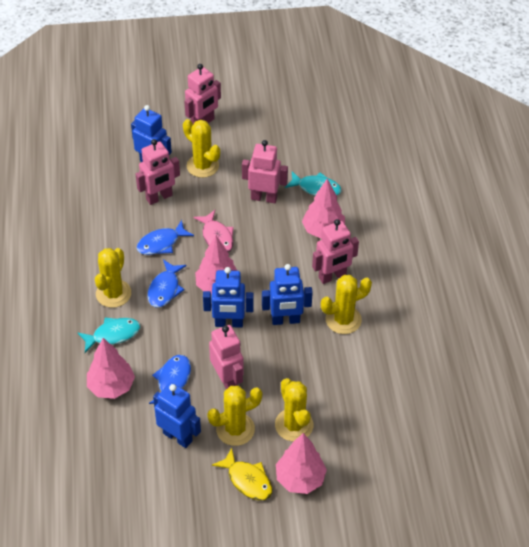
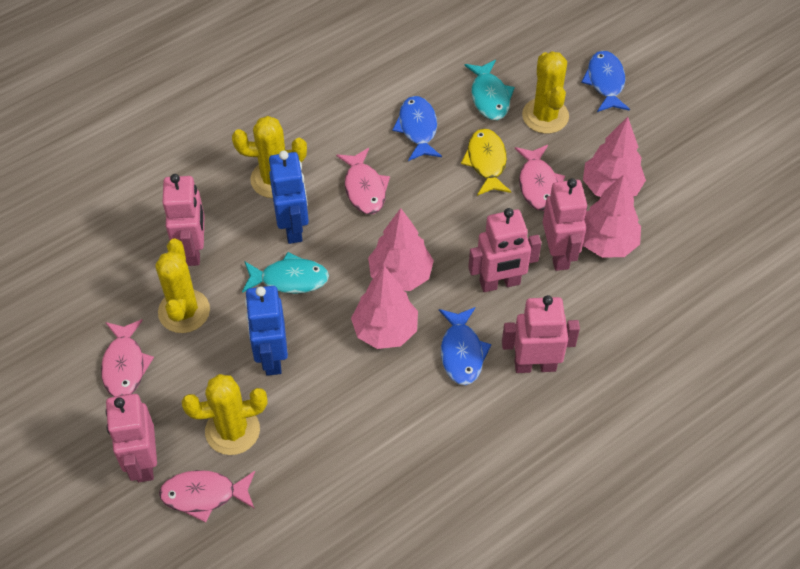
blue robot: [131,105,172,162] [153,382,201,448] [203,267,254,328] [262,264,313,325] = 4 -> [245,286,288,376] [269,150,309,244] = 2
pink fish: [193,210,234,252] = 1 -> [101,319,154,397] [159,470,255,523] [336,148,390,214] [515,145,565,211] = 4
yellow cactus: [95,248,131,308] [183,119,220,178] [207,386,262,446] [275,378,313,441] [321,275,372,334] = 5 -> [155,239,210,333] [181,374,267,455] [232,116,307,198] [522,51,569,134] = 4

